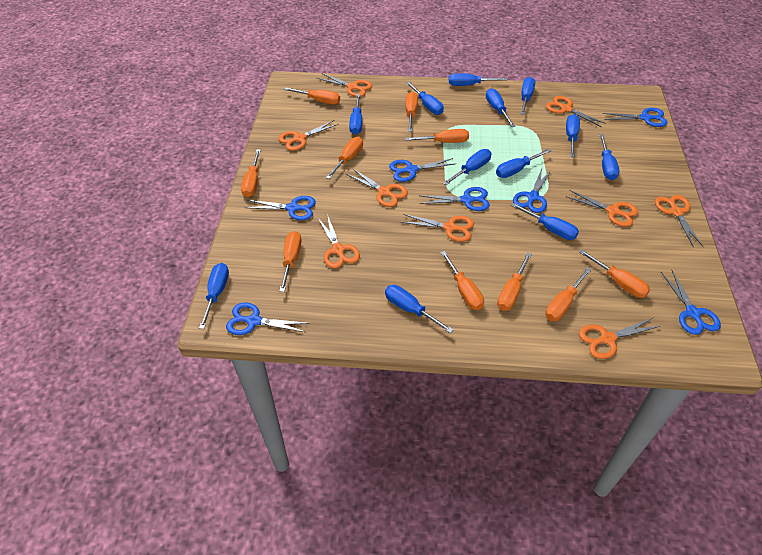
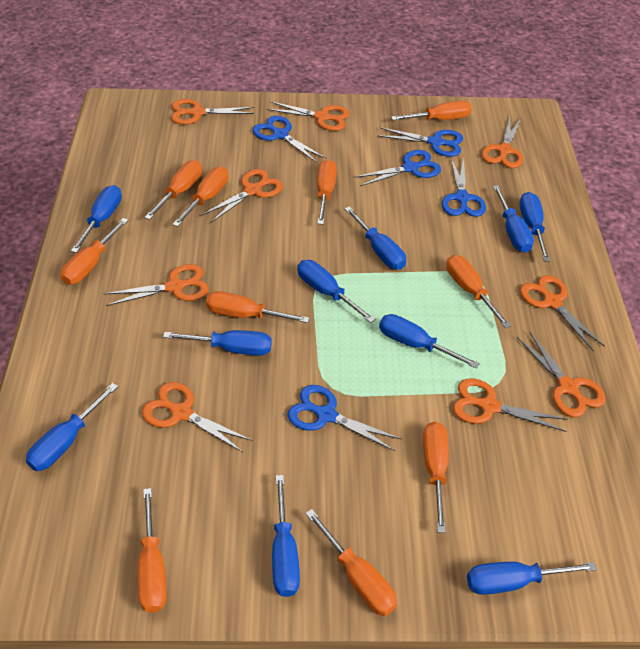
blue scissors: [226,302,310,335] [245,196,316,220] [389,158,454,182] [420,187,490,211] [513,169,552,213] [603,108,668,127] [661,270,721,335] = 7 -> [252,116,326,163] [288,385,401,451] [354,150,441,186] [378,127,463,157] [442,158,486,217] = 5
blue screwdriver: [199,263,229,329] [349,94,362,134] [385,285,453,333] [405,81,444,115] [443,149,491,185] [449,73,507,86] [486,88,515,127] [496,149,551,178] [511,203,579,240] [520,77,535,115] [566,114,580,157] [599,134,620,180] = 12 -> [26,383,118,471] [71,185,122,253] [163,330,272,356] [272,475,300,597] [297,260,375,323] [344,206,406,270] [379,314,480,369] [467,562,597,595] [493,185,534,253] [519,192,550,261] = 10

